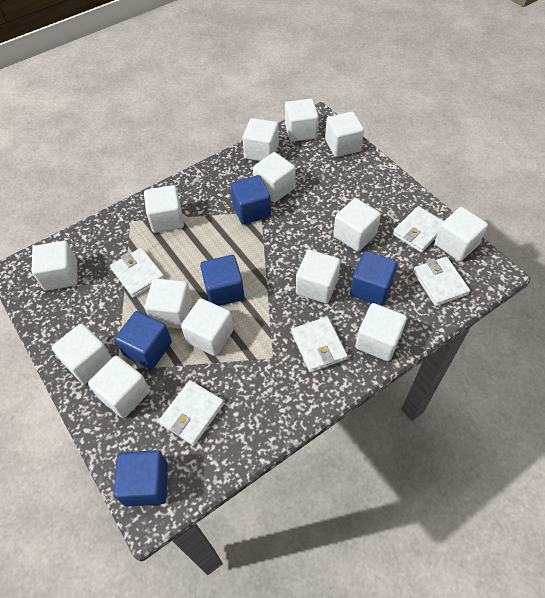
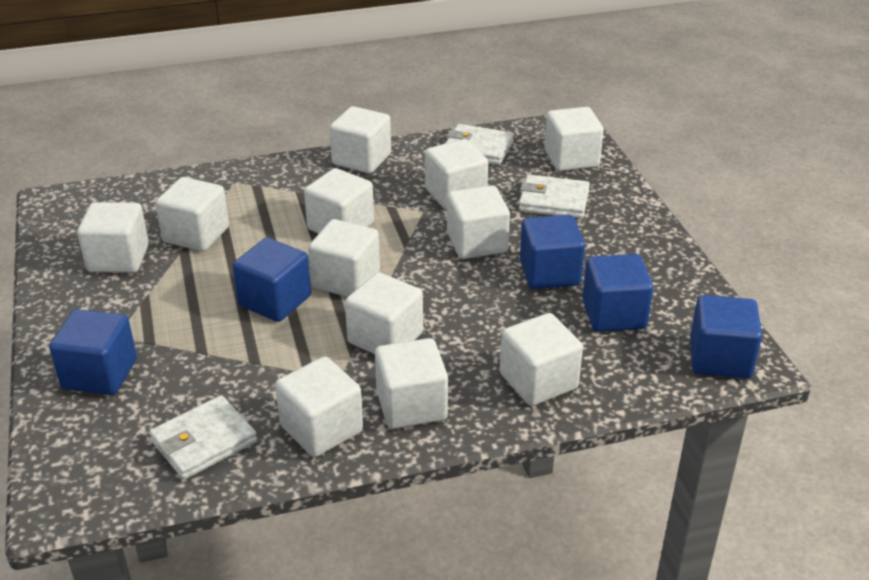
white cube: [32,241,78,291] [51,323,112,384] [88,356,150,418] [144,185,184,233] [145,278,192,329] [181,298,234,356] [243,118,279,161] [253,152,295,203] [285,99,319,142] [296,250,341,303] [325,111,364,157] [333,198,381,252] [355,303,407,361] [435,207,488,261] = 14 -> [77,202,149,273] [155,177,229,252] [275,356,363,457] [304,168,374,234] [308,219,380,297] [330,106,391,173] [345,272,423,354] [375,338,448,429] [425,139,488,210] [447,185,510,259] [500,313,583,406] [544,107,604,171] = 12
white wallet: [110,248,165,298] [159,380,224,446] [291,317,348,373] [393,206,443,253] [413,256,470,306] = 5 -> [149,395,257,480] [445,124,514,165] [519,175,590,218] = 3

